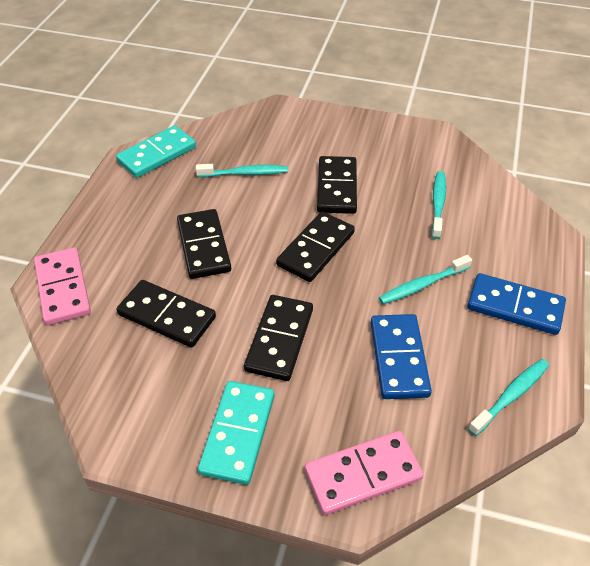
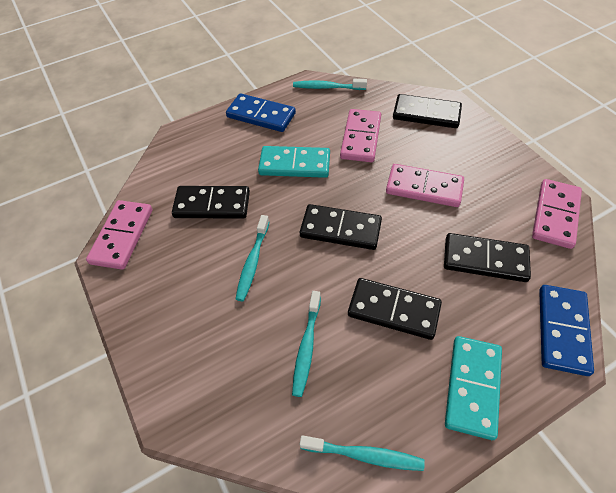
pink domino: [34,247,91,325] [305,431,424,515] = 2 -> [86,200,153,270] [340,109,381,162] [386,164,464,207] [532,179,582,249] = 4

